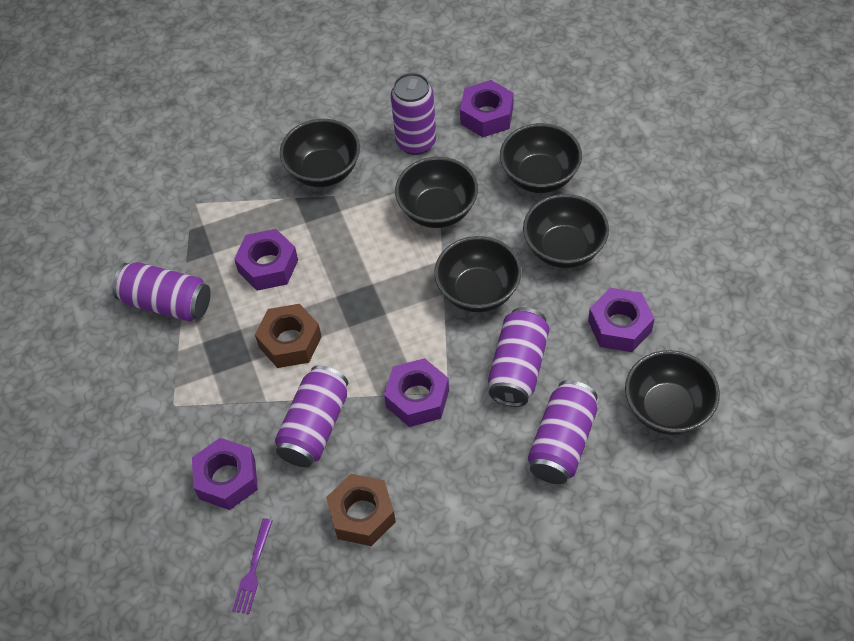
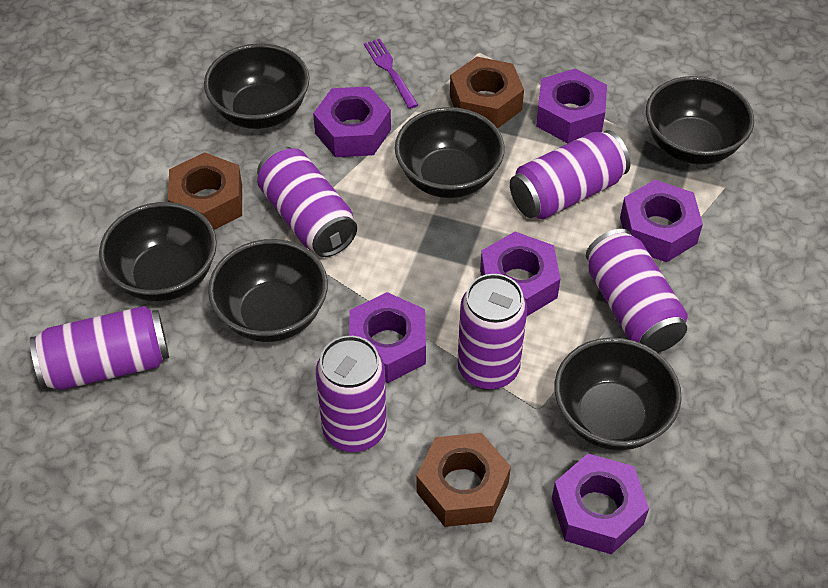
brown nut: [255,304,322,368] [326,474,396,546] = 2 -> [168,152,242,230] [416,433,511,527] [450,57,524,129] = 3
purple can: [112,262,210,322] [275,365,348,467] [391,73,436,155] [488,307,549,407] [528,380,598,484] = 5 -> [30,306,169,390] [257,146,357,257] [316,336,387,452] [457,274,527,390] [510,130,630,219] [586,229,688,353] = 6
purple nut: [192,438,258,510] [234,229,298,291] [384,358,449,427] [460,80,514,137] [588,288,655,352] = 5 -> [313,86,391,157] [349,292,426,383] [480,232,560,316] [536,69,607,143] [552,454,649,554] [620,180,703,262] = 6

